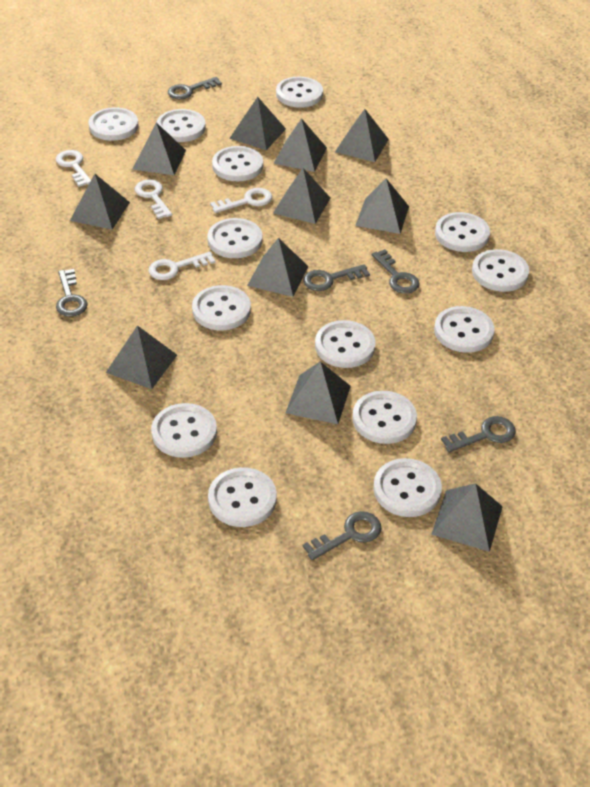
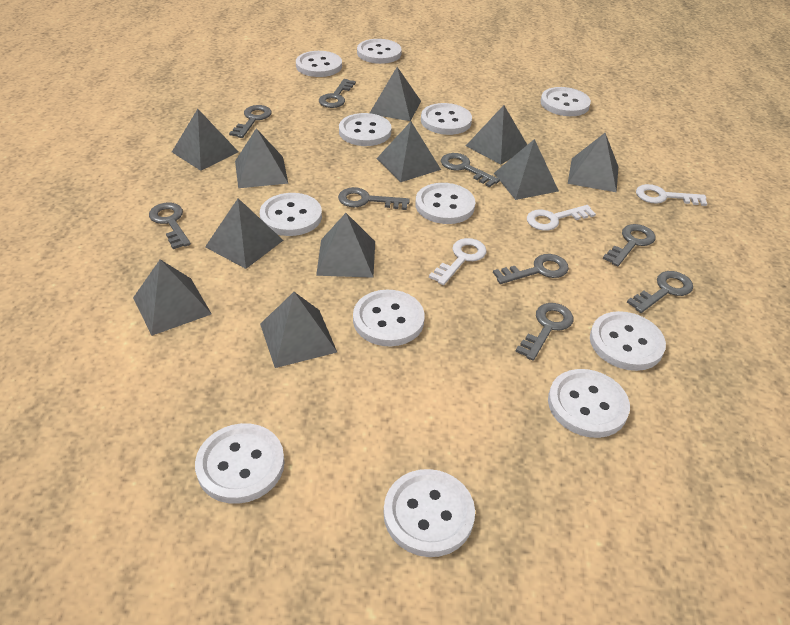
grey key: [56,269,88,317] [168,77,222,99] [302,511,382,560] [303,264,370,291] [372,249,419,294] [441,416,516,452] = 6 -> [149,203,191,249] [229,105,271,138] [319,79,356,108] [338,187,410,210] [441,153,500,187] [493,254,569,284] [515,303,573,361] [603,224,655,266] [627,271,693,313] = 9
white button: [88,107,138,141] [151,403,217,458] [156,109,206,142] [192,285,251,330] [207,218,262,258] [208,467,277,527] [212,146,263,181] [276,77,323,108] [315,320,376,368] [352,391,417,444] [373,458,442,517] [434,306,495,353] [435,212,490,252] [472,249,529,292] = 14 -> [195,423,285,504] [260,193,322,236] [296,51,342,77] [339,113,391,146] [353,290,425,346] [357,39,402,64] [384,469,475,557] [415,183,475,224] [421,103,472,135] [541,87,591,116] [548,369,630,438] [590,311,666,371] = 12
white key: [56,150,91,187] [135,180,172,219] [149,252,215,280] [210,188,272,213] = 4 -> [429,238,487,285] [527,205,596,231] [636,184,707,206] = 3

